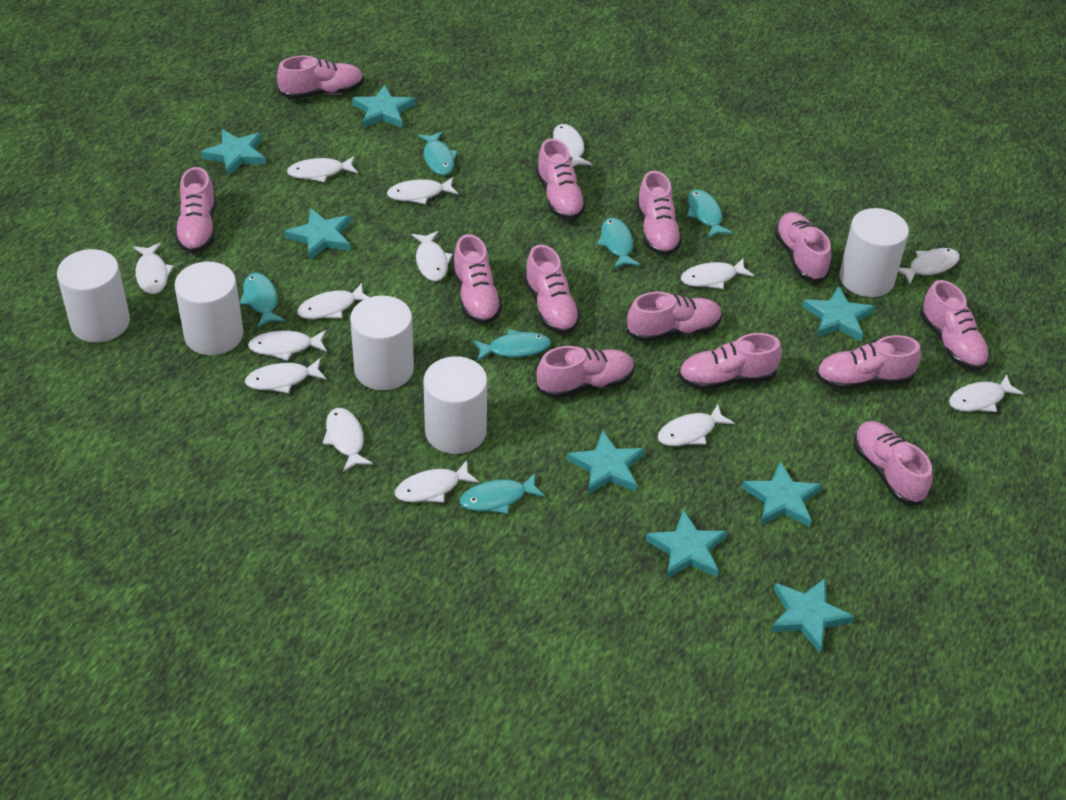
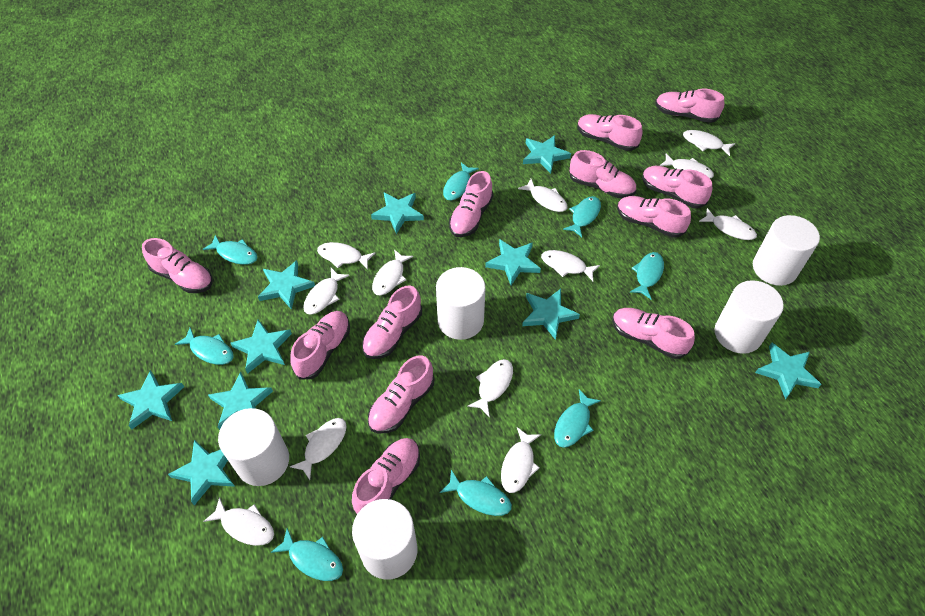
pink shoe: [175,167,216,253] [277,55,364,99] [452,234,502,325] [524,245,581,334] [536,139,586,220] [537,346,635,399] [627,292,722,342] [637,171,682,256] [678,333,782,390] [774,212,831,283] [816,335,921,390] [854,421,933,505] [920,280,990,371] = 13 -> [142,238,213,293] [290,311,350,380] [352,438,420,514] [362,285,422,359] [368,355,434,433] [449,171,493,237] [569,150,636,198] [577,114,643,151] [612,308,695,359] [617,196,691,238] [642,166,712,208] [655,89,724,123] = 12
turquoise fish: [239,273,285,328] [418,131,458,175] [460,473,545,514] [473,329,551,362] [597,217,640,269] [687,189,733,238] = 6 -> [175,327,234,365] [203,235,258,265] [271,528,343,581] [440,470,512,516] [443,163,479,201] [554,389,601,448] [563,196,601,237] [630,252,664,299] = 8
turquoise star: [201,129,266,177] [284,208,351,260] [352,85,415,128] [567,430,645,495] [646,510,727,578] [742,461,822,527] [771,578,855,653] [802,286,875,341] = 8 -> [117,370,184,429] [168,440,235,505] [208,372,273,430] [230,320,292,374] [258,260,315,310] [371,193,424,234] [485,239,541,285] [522,289,580,340] [523,135,571,173] [755,343,822,400] = 10
white fish: [133,243,174,294] [245,358,326,393] [248,330,327,361] [287,156,358,183] [297,283,369,319] [323,408,373,472] [387,177,459,204] [395,460,479,503] [412,231,453,281] [553,124,592,167] [658,404,735,446] [681,258,754,289] [898,248,960,284] [949,374,1024,412] = 14 -> [203,497,274,546] [290,418,346,480] [303,268,349,315] [317,242,375,270] [372,249,413,295] [467,359,513,416] [501,427,541,493] [518,179,568,212] [541,250,600,281] [660,153,714,178] [683,130,735,156] [699,208,757,240] = 12

